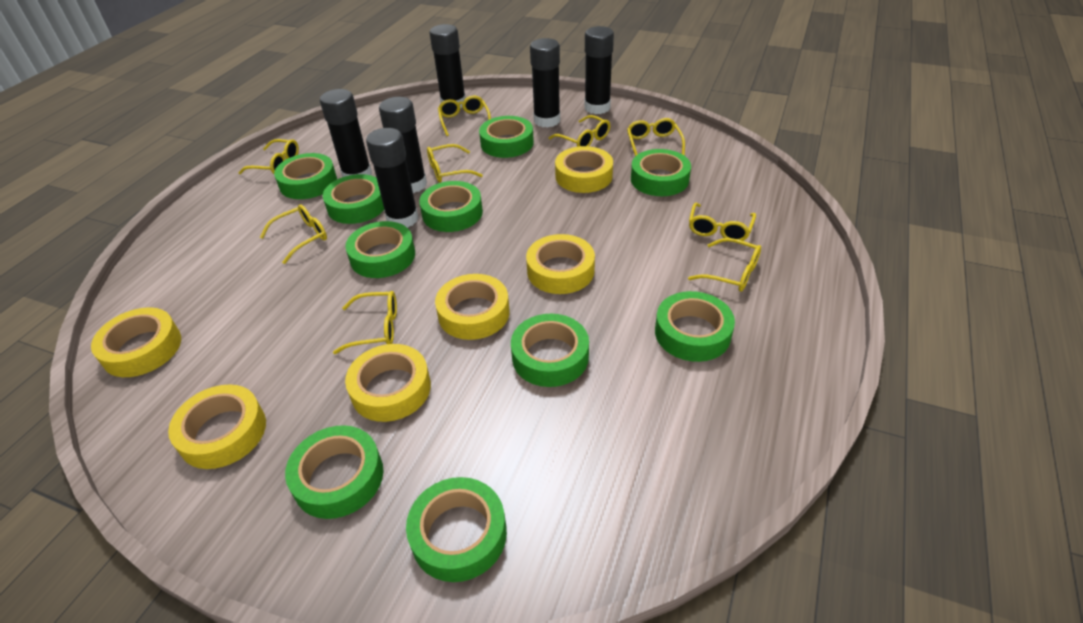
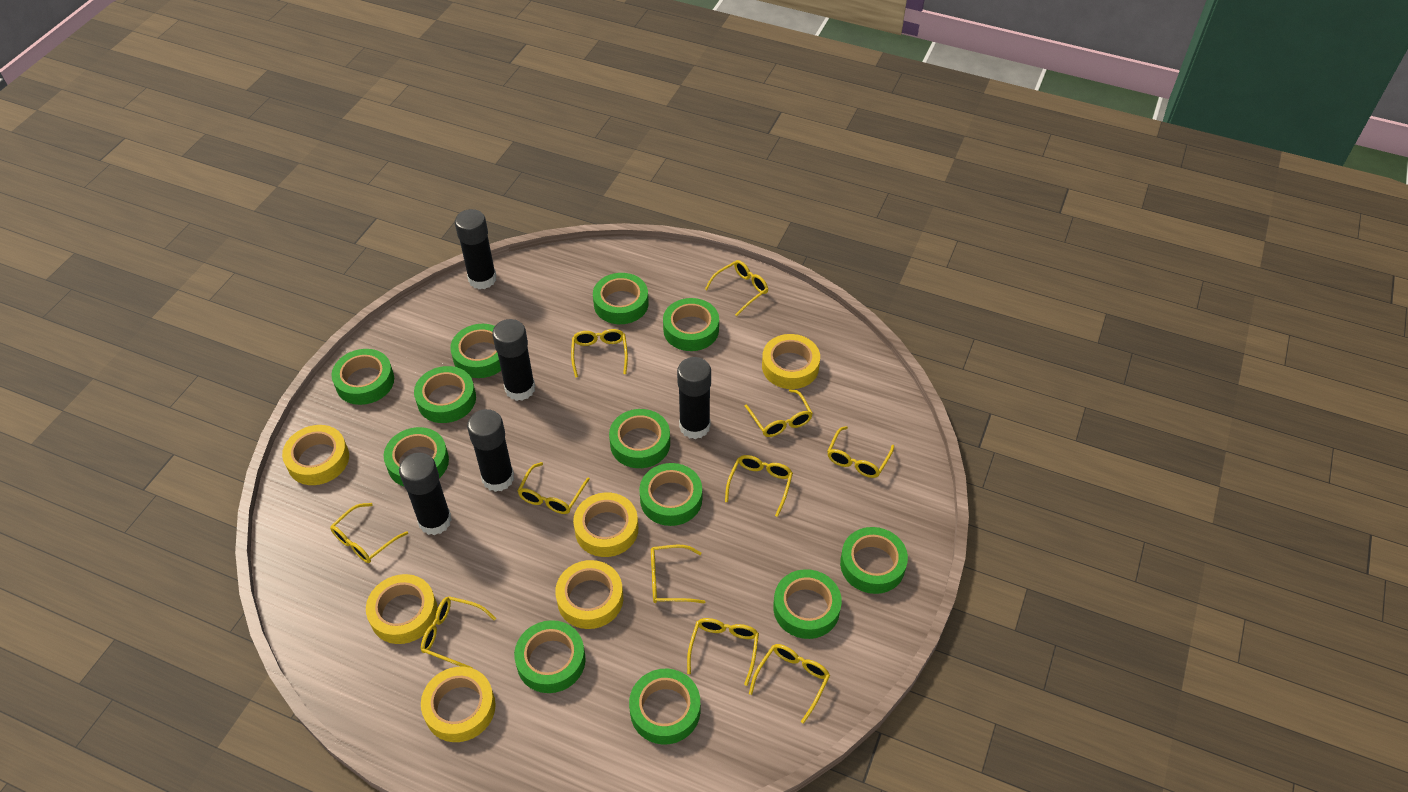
black glue stick: [320,89,372,177] [366,128,419,228] [379,97,427,193] [429,24,466,109] [530,38,560,128] [585,26,614,114] = 6 -> [399,453,452,535] [455,209,497,289] [467,409,514,492] [492,319,535,401] [677,357,711,439] = 5
green tape: [274,153,337,199] [285,425,383,519] [323,174,384,224] [345,221,415,278] [406,477,507,582] [419,181,483,232] [479,116,534,158] [511,314,589,387] [631,149,691,196] [655,291,735,362] = 10 -> [331,349,394,405] [384,427,449,486] [414,366,476,423] [450,324,501,378] [514,620,586,693] [593,273,649,324] [609,409,670,468] [629,669,700,745] [639,463,702,526] [663,298,719,351] [773,569,842,639] [840,527,908,594] = 12
yellow glasses: [238,139,299,174] [260,204,327,264] [333,291,397,354] [427,144,483,183] [438,96,491,136] [549,115,610,147] [627,118,685,156] [688,238,761,292] [689,202,756,241] = 9 -> [330,503,408,563] [421,596,496,668] [518,462,590,514] [571,329,628,378] [651,545,705,604] [687,618,759,686] [705,260,768,316] [725,455,793,517] [745,389,813,437] [749,644,830,724] [827,426,894,478] = 11

